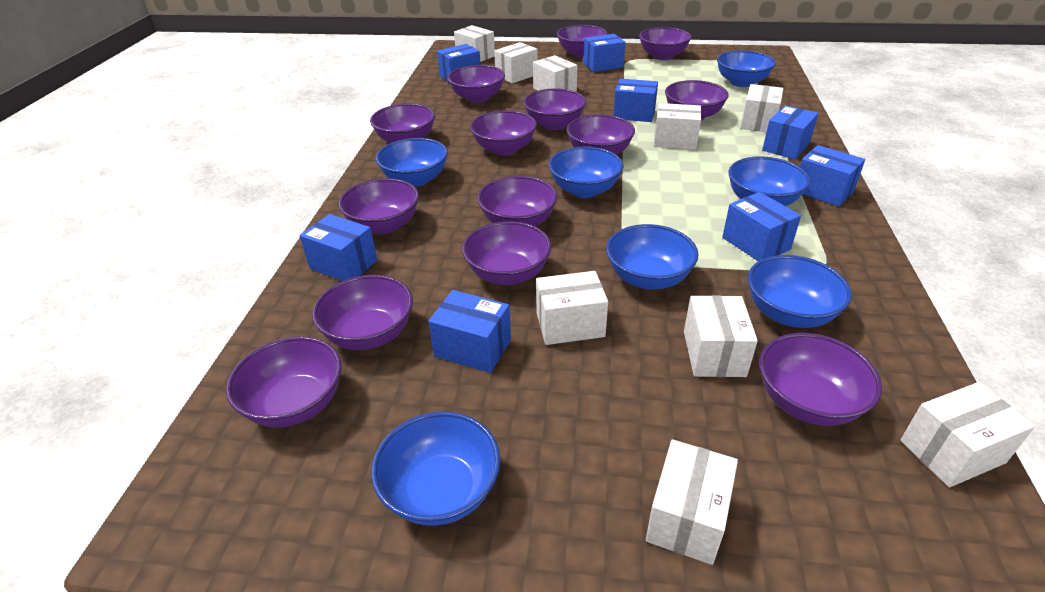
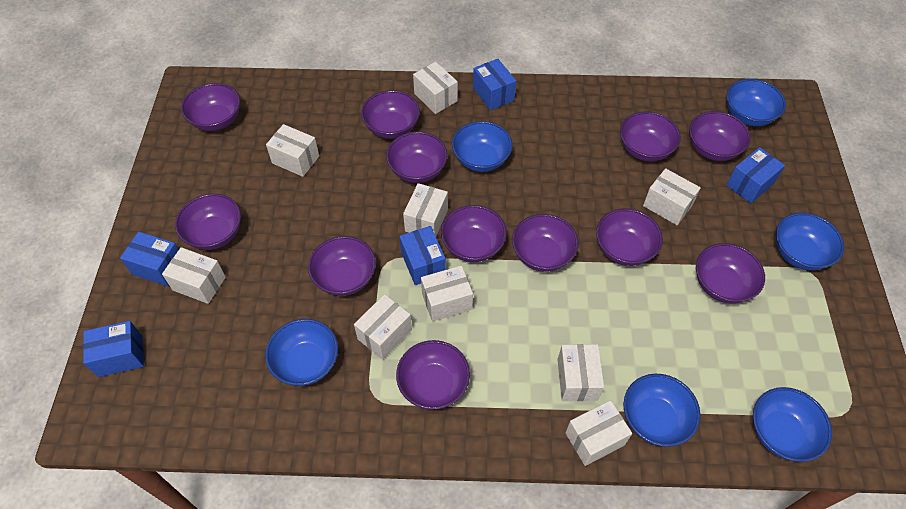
blue bowl: [371,411,500,526] [376,138,448,187] [548,146,623,198] [606,224,699,290] [717,50,776,87] [728,156,810,206] [748,255,852,328] = 7 -> [265,319,338,386] [452,121,513,172] [623,374,700,447] [726,79,786,126] [753,387,832,462] [776,213,844,270] = 6
blue box: [299,214,377,281] [428,290,511,373] [437,44,481,82] [583,34,626,72] [613,79,658,122] [722,192,801,261] [762,105,818,159] [800,145,865,207] = 8 -> [83,321,144,377] [120,232,179,286] [399,226,446,285] [473,59,516,110] [726,147,785,204] = 5
purple bowl: [226,336,342,428] [312,275,413,350] [338,178,419,234] [370,104,435,143] [448,65,505,103] [462,221,551,285] [470,110,537,156] [477,176,557,227] [523,88,586,130] [557,25,607,57] [566,114,635,155] [639,27,692,60] [665,80,729,121] [759,333,882,426] = 14 -> [175,194,241,250] [181,83,240,131] [308,236,376,296] [361,90,420,139] [386,132,448,183] [396,340,470,410] [441,205,507,262] [512,214,579,272] [596,209,663,266] [620,111,681,162] [689,111,750,161] [696,243,765,304] = 12

